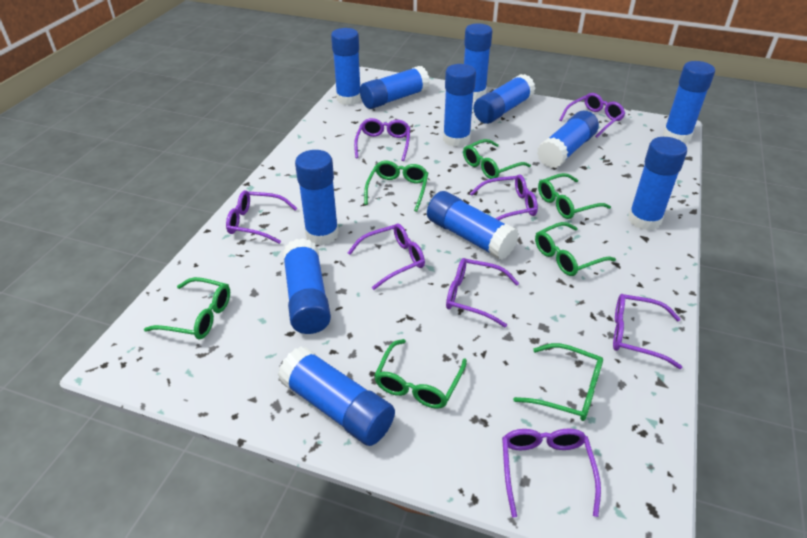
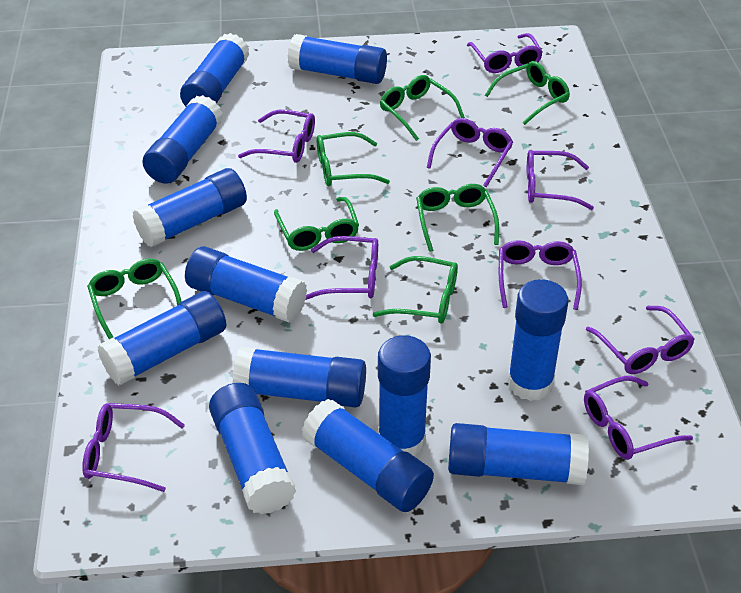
purple glasses: [226,190,297,244] [348,223,425,290] [354,118,410,161] [446,258,519,328] [470,174,538,220] [502,428,601,518] [559,93,625,138] [613,294,682,369] = 8 -> [82,403,185,492] [238,110,315,163] [305,236,378,300] [427,118,513,187] [467,33,543,73] [499,240,582,310] [527,150,594,210] [584,376,693,460] [586,306,695,374] = 9

